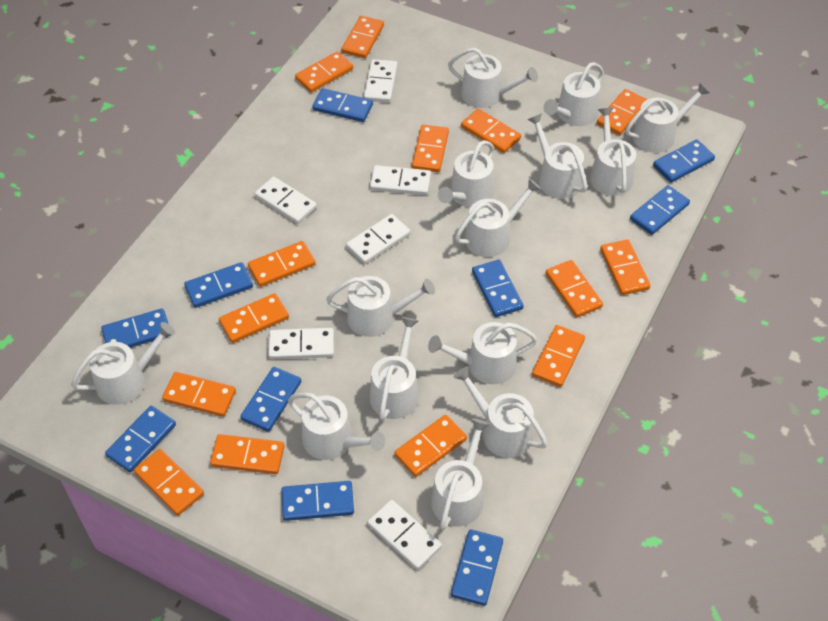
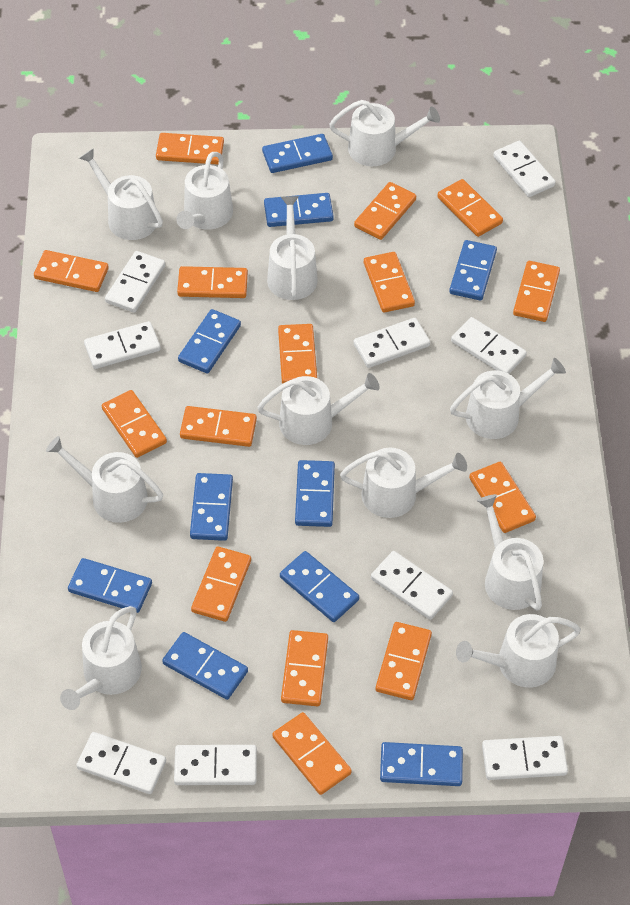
orange domino: [134,449,204,516] [162,372,236,417] [210,434,284,474] [219,293,289,343] [248,241,316,287] [295,52,353,92] [342,16,384,58] [394,415,467,477] [412,125,449,172] [461,109,521,153] [532,325,585,387] [546,260,603,318] [597,89,648,135] [600,240,651,295] = 14 -> [34,250,109,292] [102,390,167,458] [156,133,224,165] [177,266,248,298] [180,406,257,447] [191,547,251,622] [272,712,352,795] [278,324,317,384] [281,630,328,706] [354,182,416,240] [364,252,415,313] [376,622,432,700] [437,179,503,237] [469,462,536,533] [513,261,560,322] = 15
white domino: [254,177,317,224] [268,328,334,360] [346,214,410,264] [364,59,398,103] [367,500,442,570] [370,165,431,195] = 6 -> [77,732,166,794] [84,321,161,369] [105,251,165,313] [174,745,257,785] [354,318,430,368] [371,551,453,620] [451,317,527,374] [482,736,568,780] [493,141,555,197] = 9
white watering can: [71,322,175,405] [288,392,385,460] [326,276,435,337] [370,317,419,421] [428,322,538,384] [431,418,490,530] [438,140,494,208] [448,47,538,108] [453,366,548,458] [455,179,541,257] [527,113,587,199] [543,62,604,126] [590,108,636,196] [625,83,710,153] = 14 -> [46,436,163,523] [60,606,142,710] [79,148,163,240] [176,152,233,230] [257,373,380,445] [267,196,318,300] [329,100,440,166] [340,448,467,518] [450,358,566,439] [456,614,581,688] [477,494,543,611] = 11

